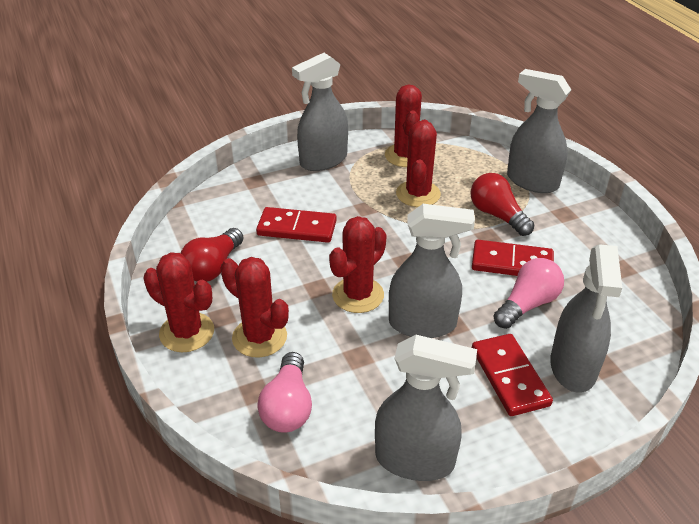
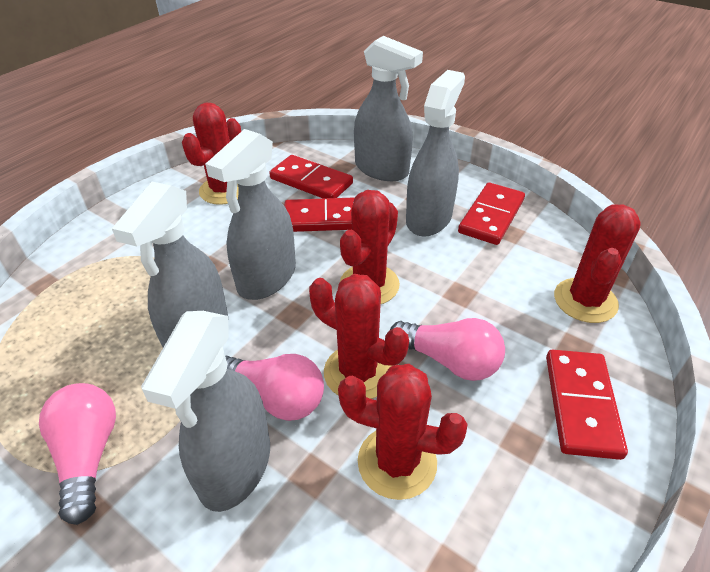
pink light bulb: [257,352,312,433] [493,258,564,329] = 2 -> [39,383,116,525] [225,354,324,421] [390,318,505,381] = 3
red domino: [256,207,337,243] [472,240,554,276] [472,334,553,416] = 3 -> [269,155,353,198] [284,197,355,232] [458,182,525,245] [546,350,628,460] = 4
red light bulb: [181,228,243,282] [470,173,534,236] = 2 -> none = 0

